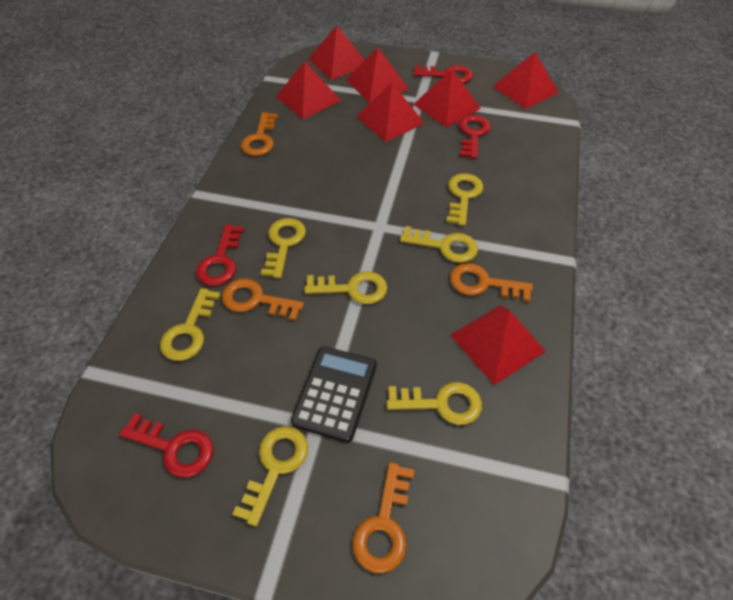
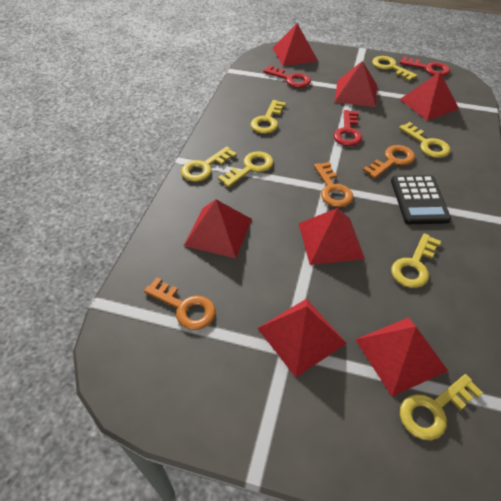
orange key: [222,278,304,321] [241,112,278,156] [352,462,414,573] [450,263,533,302] = 4 -> [144,277,216,330] [314,162,353,207] [363,145,415,179] = 3
red key: [119,413,213,478] [196,224,244,286] [413,65,473,83] [459,115,490,159] = 4 -> [263,65,311,88] [334,110,362,146] [400,56,450,76] = 3

